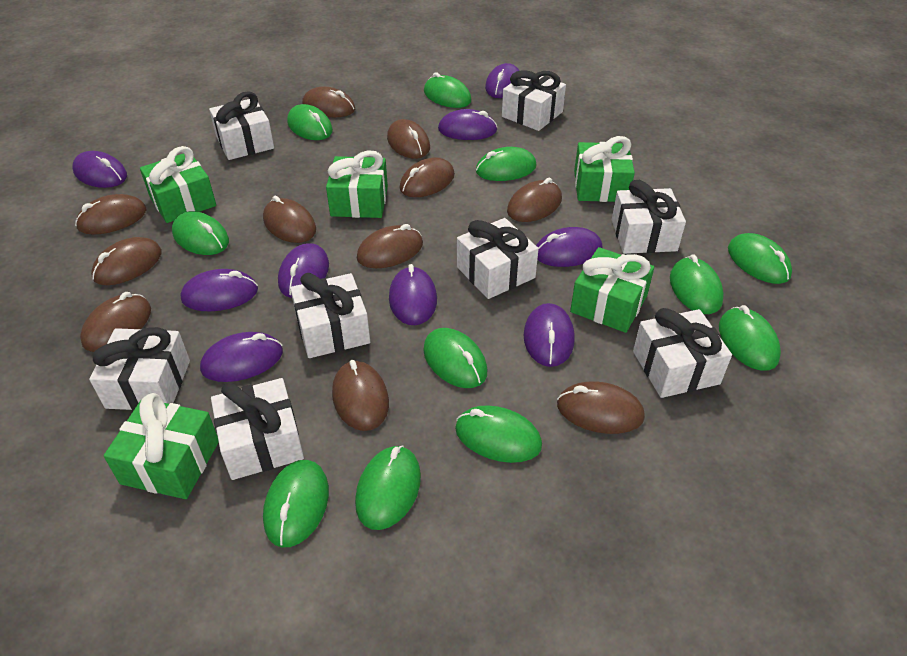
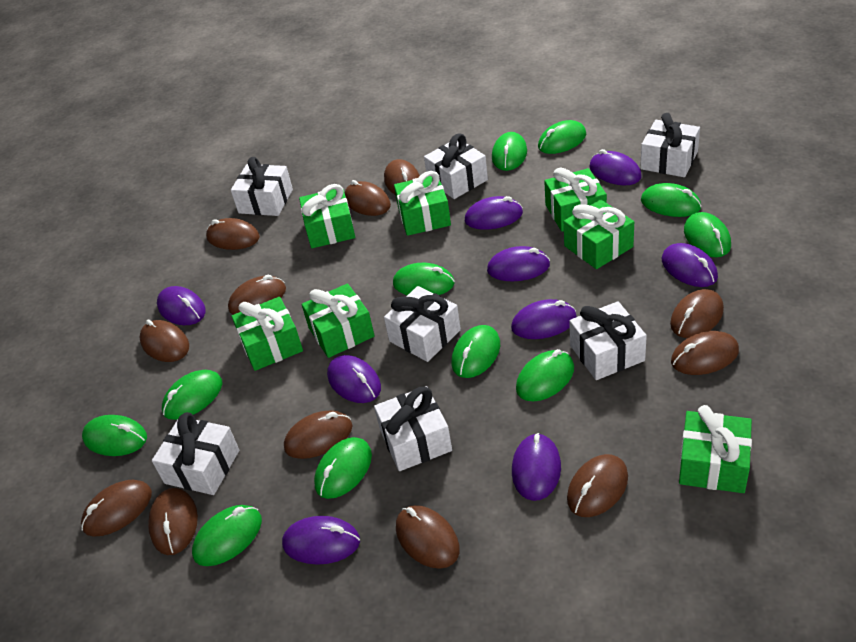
brown mouse: [75,194,146,235] [80,292,151,352] [91,237,162,285] [263,196,316,243] [302,86,355,117] [332,360,389,431] [357,224,423,268] [387,119,430,159] [400,157,455,197] [507,178,562,222] [557,381,645,434] = 11 -> [81,480,152,537] [139,320,189,362] [148,488,198,555] [206,218,260,250] [228,275,286,315] [284,410,352,459] [345,180,391,216] [384,159,420,195] [396,505,460,569] [567,454,628,517] [670,289,724,338] [671,331,739,375] = 12
green gift: [104,393,219,499] [140,146,216,223] [326,150,388,218] [570,247,654,333] [574,136,635,202] = 5 -> [232,297,303,371] [299,184,355,248] [302,283,375,358] [394,171,451,236] [544,167,607,232] [564,199,634,269] [679,405,752,493] = 7
white gift: [89,327,190,411] [209,91,274,160] [211,378,304,480] [290,273,370,358] [457,218,539,299] [502,70,566,131] [612,180,686,254] [633,308,732,398] = 8 -> [152,412,239,495] [231,157,293,216] [374,386,452,471] [384,286,461,362] [424,133,488,199] [569,301,647,380] [640,113,700,177] = 7

